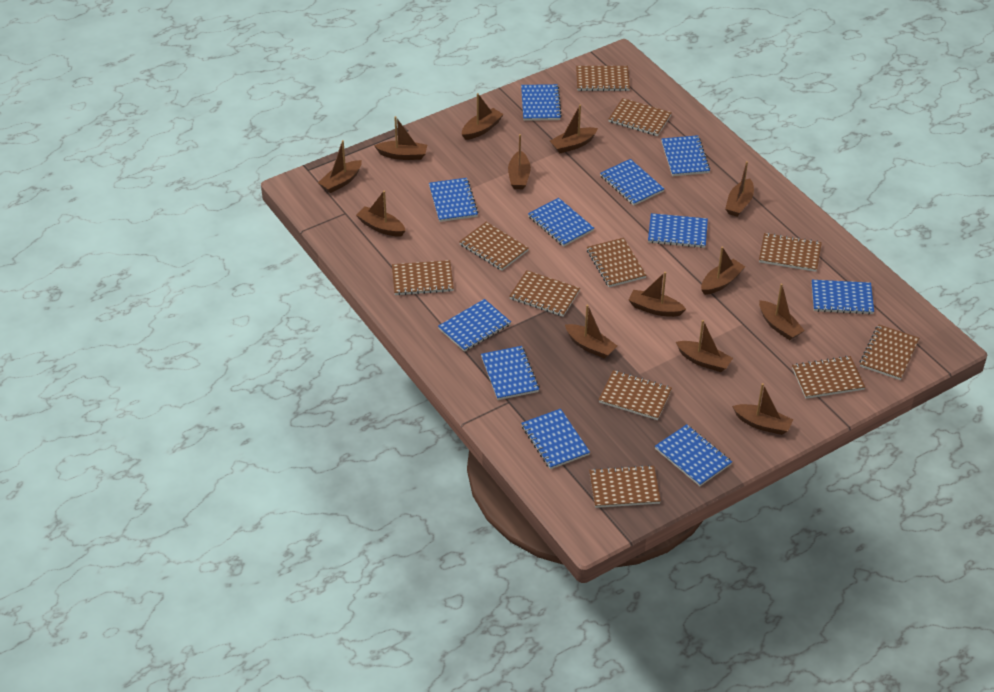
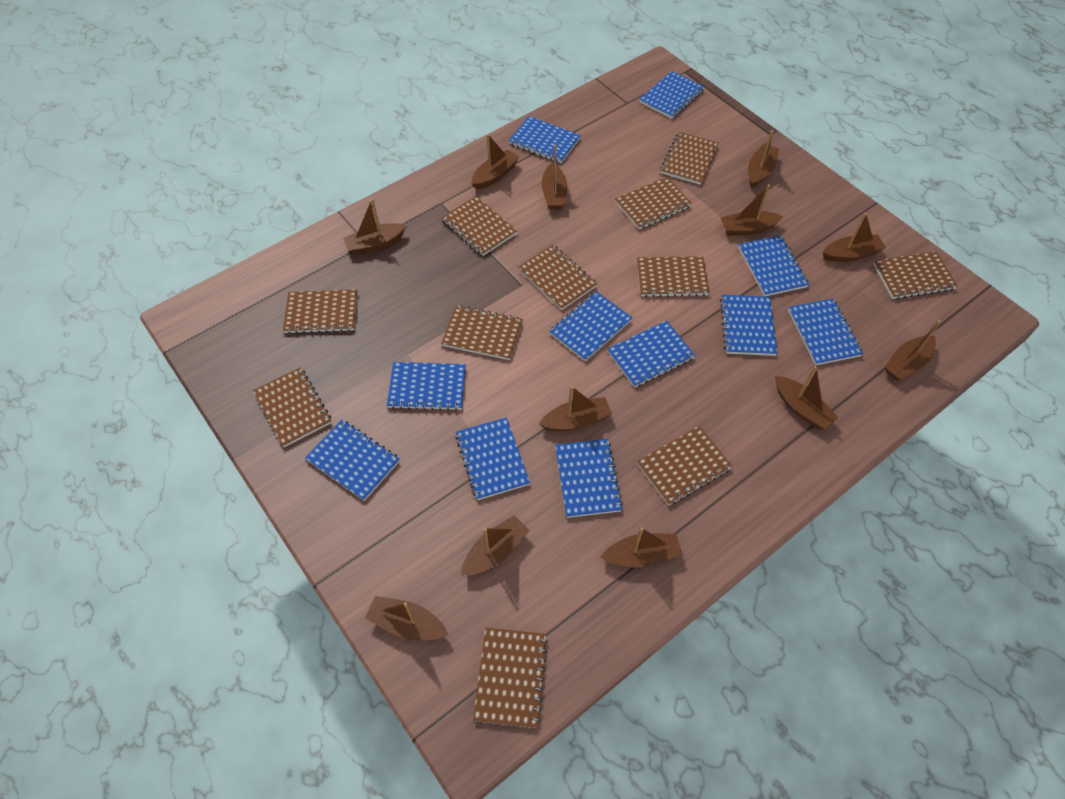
brown boat: [318,140,362,193] [356,191,406,237] [374,116,427,160] [462,93,504,140] [508,134,531,189] [550,105,598,153] [565,305,617,359] [629,272,686,317] [676,320,733,372] [701,247,745,295] [725,161,754,217] [732,383,793,435] [759,284,805,340] = 13 -> [343,199,407,255] [365,596,448,641] [461,515,530,576] [472,134,519,190] [539,386,612,431] [542,145,567,210] [600,527,682,568] [721,184,783,236] [748,131,779,188] [775,366,838,430] [822,213,886,262] [884,320,941,381] = 12

